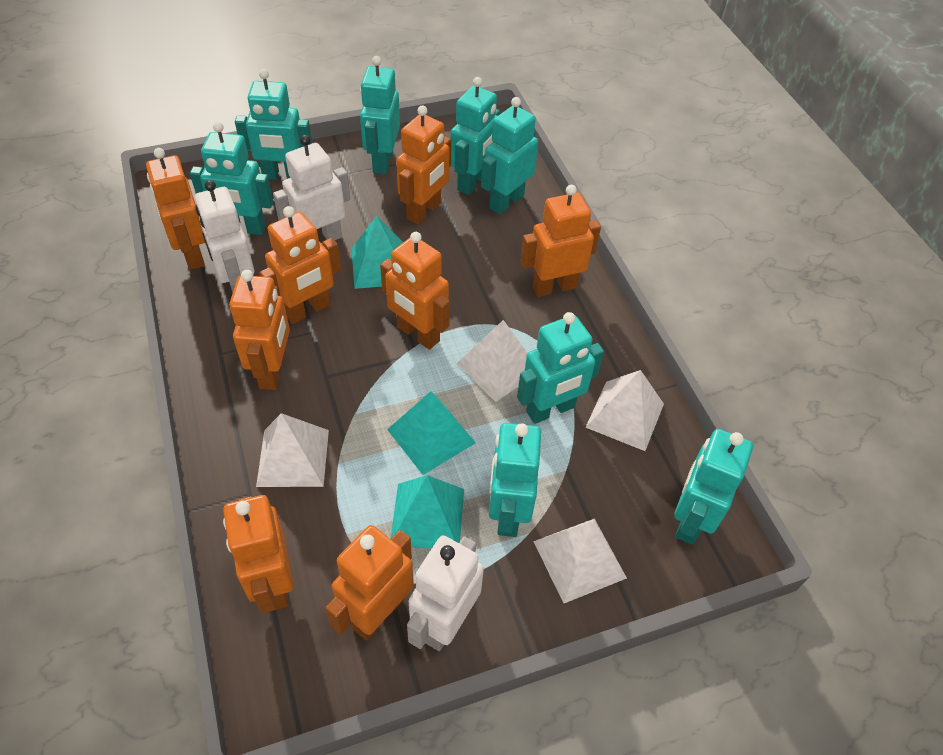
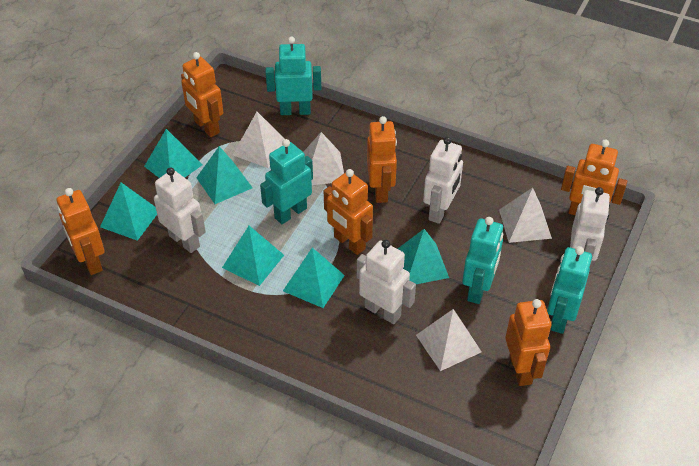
orange robot: [146,148,205,270] [223,495,294,613] [229,270,290,390] [260,206,341,324] [325,525,414,641] [380,232,450,350] [396,105,451,224] [520,185,601,297] = 8 -> [57,188,105,275] [181,52,223,137] [324,169,373,255] [367,116,397,203] [505,299,551,386] [561,140,627,215] = 6
turquoise pyramid: [351,216,403,289] [387,391,476,475] [391,475,464,549] = 3 -> [100,182,157,241] [144,129,202,178] [196,146,253,204] [222,226,284,286] [283,248,345,308] [398,229,449,284] = 6
turquoise robot: [190,122,273,235] [235,69,312,180] [360,56,400,174] [451,77,500,195] [481,97,538,214] [489,423,541,537] [517,312,604,424] [674,429,753,545] = 8 -> [260,139,313,224] [265,36,321,115] [462,217,503,304] [547,246,592,334] = 4
white robot: [195,180,254,293] [273,135,350,240] [407,535,484,651] = 3 -> [154,167,206,253] [357,240,416,324] [423,137,463,224] [570,187,610,261] = 4

